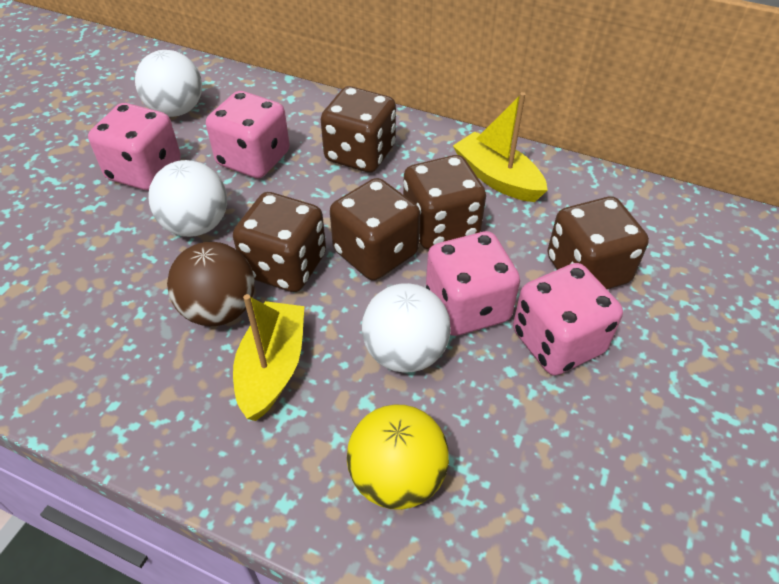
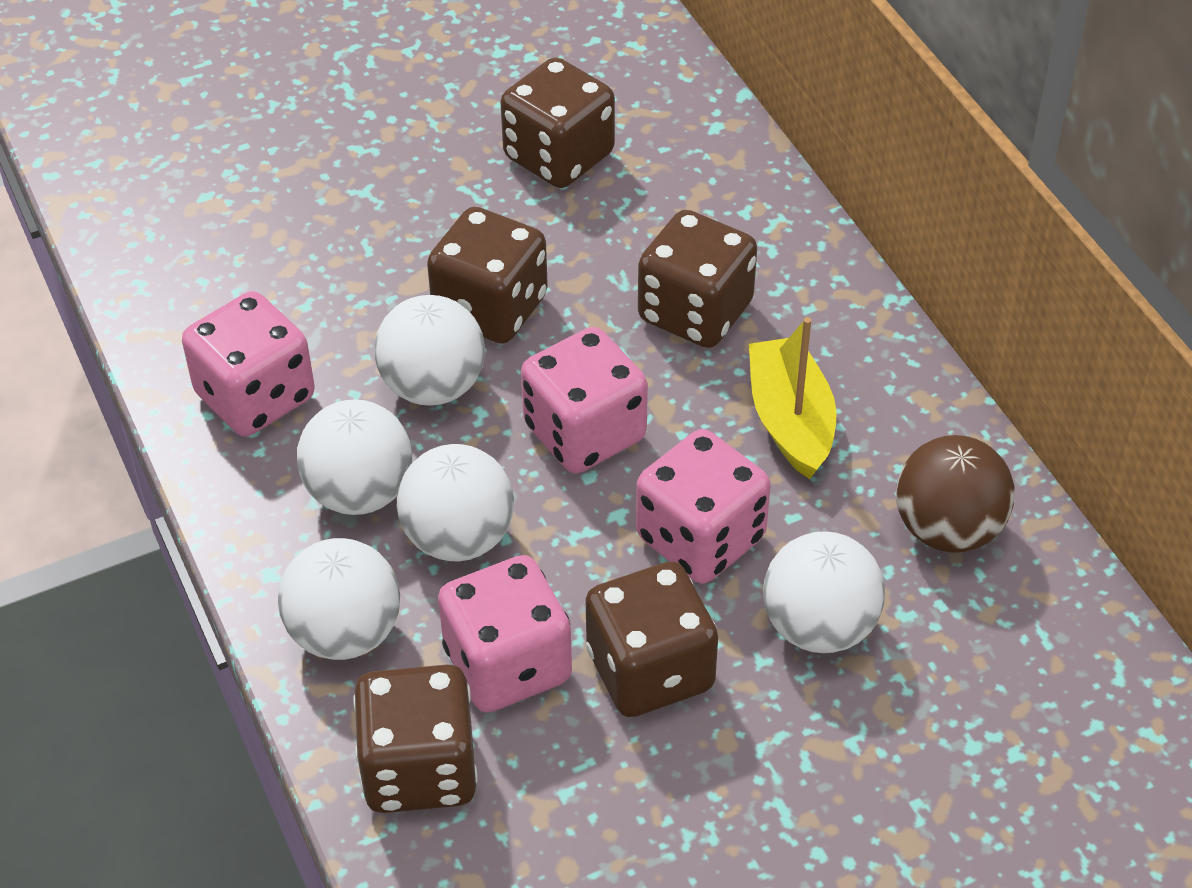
white ball: [135,50,202,117] [148,160,227,237] [362,283,451,372] = 3 -> [278,538,400,660] [297,399,412,515] [374,295,485,406] [397,444,514,561] [763,531,885,653] = 5
yellow ball: [347,404,449,510] = 1 -> none = 0
yellow boat: [233,294,304,421] [453,92,548,202] = 2 -> [749,317,836,479] = 1

